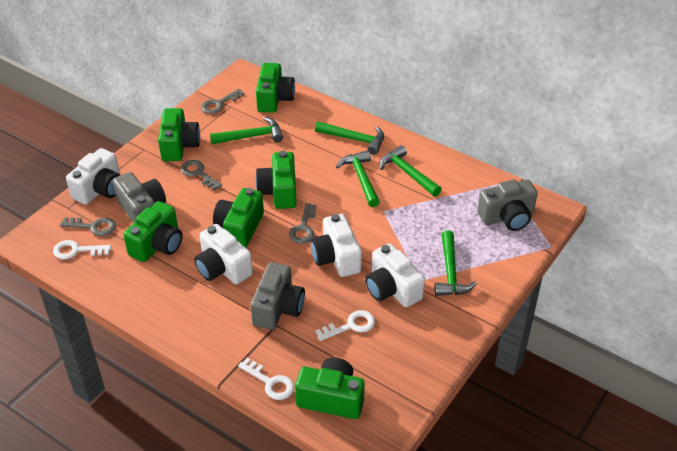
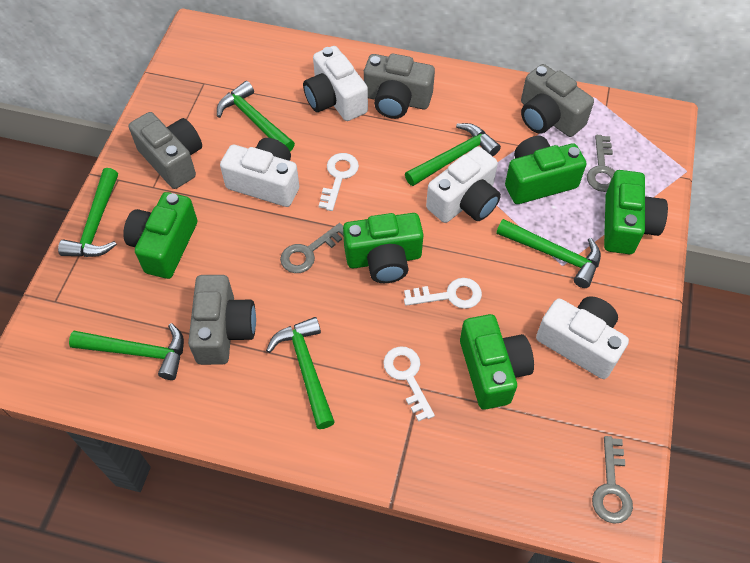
green camera: [123,201,182,262] [158,108,200,161] [213,188,264,248] [255,151,297,209] [256,63,295,113] [295,357,365,419] = 6 -> [123,192,197,279] [343,213,424,283] [460,314,534,410] [505,136,587,204] [604,170,668,254] = 5
green hammer: [210,117,283,144] [315,121,384,155] [336,150,380,207] [380,145,442,197] [435,230,477,296] = 5 -> [58,168,118,257] [69,323,184,380] [217,81,295,151] [266,317,335,429] [405,123,501,186] [496,219,601,288] = 6
grey camera: [113,172,166,223] [250,262,305,330] [477,180,538,231] = 3 -> [129,112,202,189] [188,275,256,365] [364,54,435,119] [521,64,594,137] = 4
grey key: [60,217,116,236] [181,160,222,191] [201,89,245,114] [289,203,316,243] = 4 -> [280,223,344,273] [587,135,615,192] [592,436,633,524] = 3

